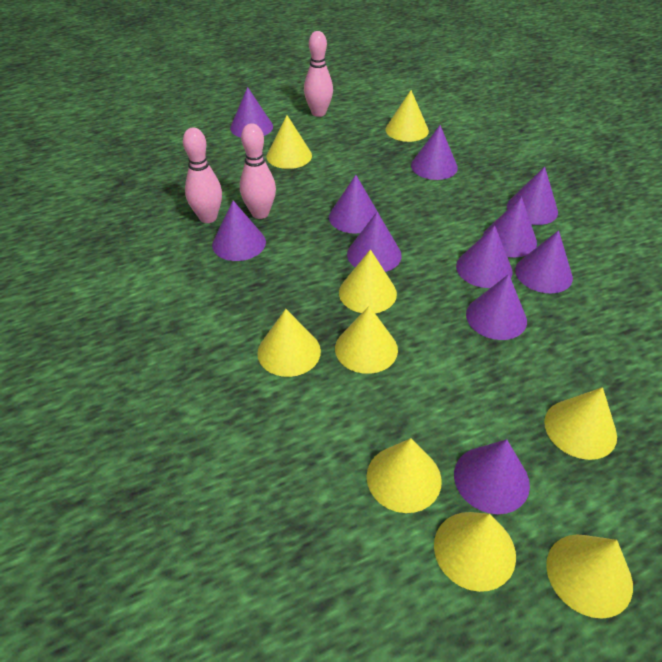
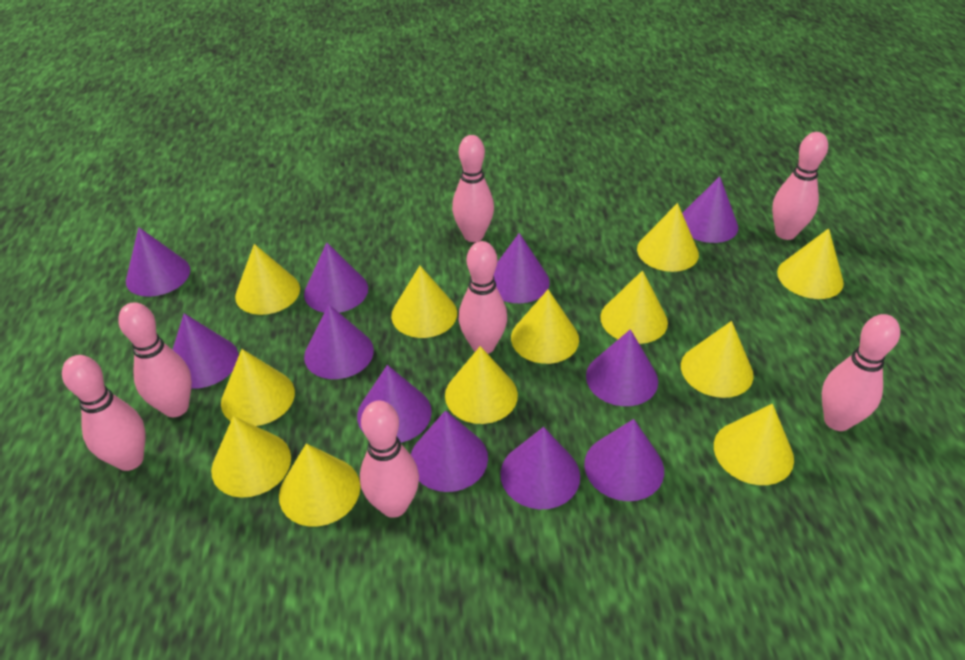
pink bowling pin: [183,127,222,223] [240,123,276,219] [304,31,333,117] = 3 -> [62,355,146,471] [118,302,192,417] [360,401,419,518] [452,135,494,242] [459,241,507,354] [772,132,828,240] [822,314,900,431] = 7
yellow cone: [257,309,321,377] [266,115,312,169] [335,306,398,374] [339,249,397,313] [367,438,442,513] [385,90,429,142] [434,512,516,592] [544,387,617,460] [546,534,633,619] = 9 -> [211,416,291,498] [221,349,295,426] [235,244,300,315] [279,443,360,526] [391,266,457,338] [445,346,518,424] [511,290,579,364] [600,270,668,344] [637,203,699,272] [681,321,754,398] [714,404,794,485] [777,228,844,299] = 12

